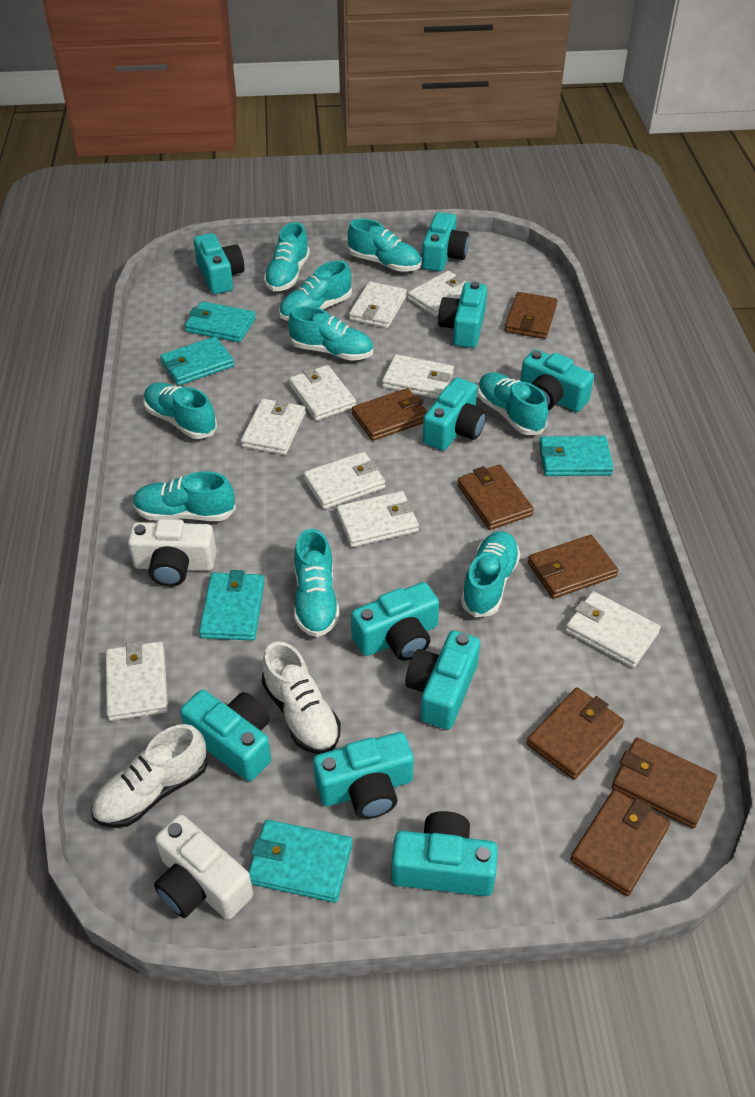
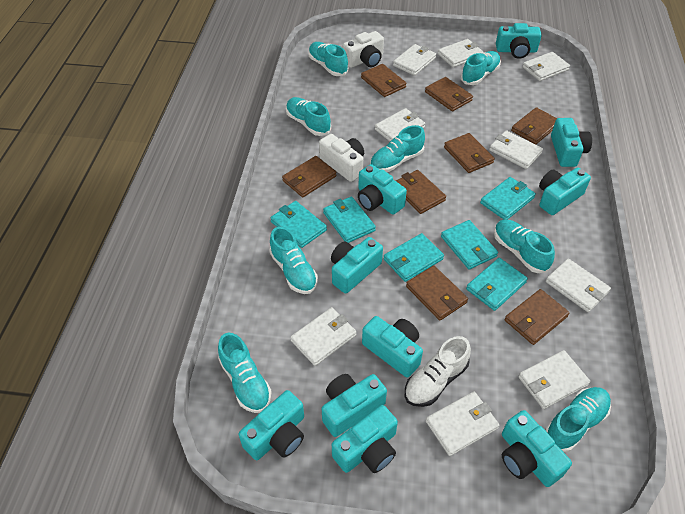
brown wallet: [352,388,428,441] [457,464,534,530] [505,292,558,339] [526,687,624,779] [528,535,618,599] [570,790,670,896] [612,737,717,828] = 7 -> [282,156,337,197] [361,64,406,97] [396,170,446,214] [406,265,468,320] [425,77,473,111] [444,133,495,173] [505,289,569,345] [511,107,557,145] = 8
turquoise shoe: [133,471,236,521] [143,382,217,439] [264,222,310,291] [279,260,352,321] [288,306,373,361] [294,529,340,637] [347,219,421,272] [461,531,520,618] [477,372,548,435] = 9 -> [218,333,271,413] [269,227,318,294] [286,97,331,136] [308,42,348,76] [370,125,425,172] [461,51,501,85] [494,219,555,273] [545,387,611,452] = 8
turquoise wallet: [160,336,234,385] [185,301,256,342] [199,570,265,641] [248,820,352,903] [539,436,614,476] = 5 -> [270,201,327,248] [323,196,376,243] [384,233,444,282] [441,220,498,269] [466,258,528,311] [480,177,536,220] = 6
white shoe: [91,724,208,828] [262,641,341,754] = 2 -> [405,336,471,407] = 1

